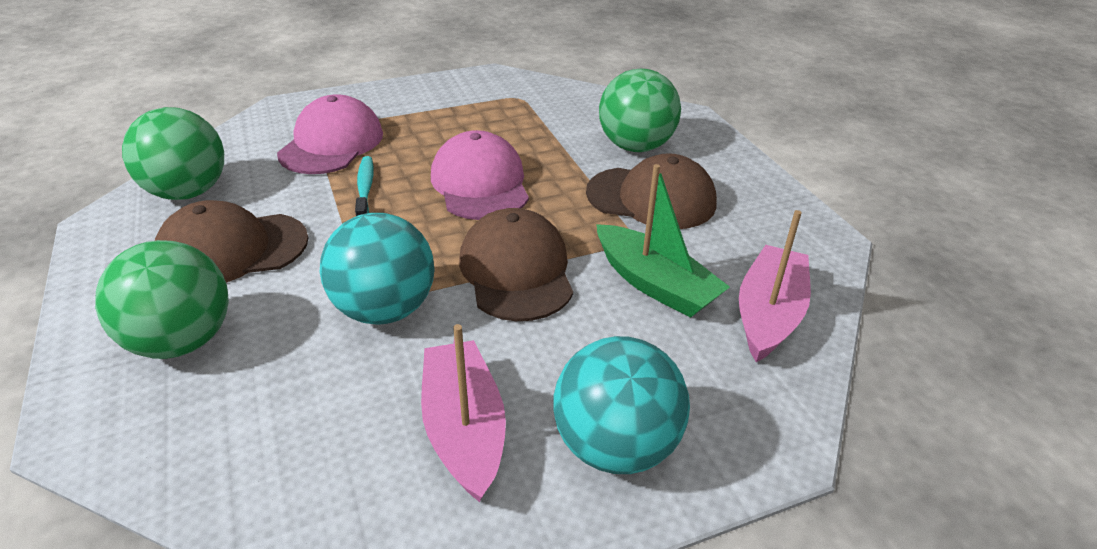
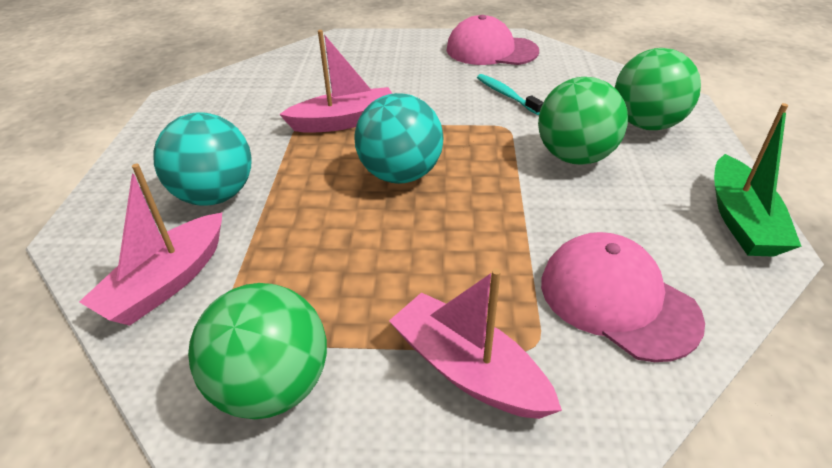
brown cap: [155,200,308,283] [459,208,573,321] [586,153,717,229] = 3 -> none = 0
pink boat: [421,324,506,502] [739,210,811,362] = 2 -> [79,164,222,326] [279,30,392,133] [389,268,562,419] = 3

